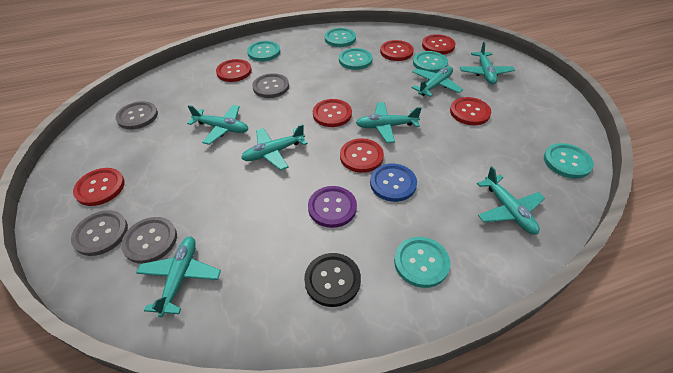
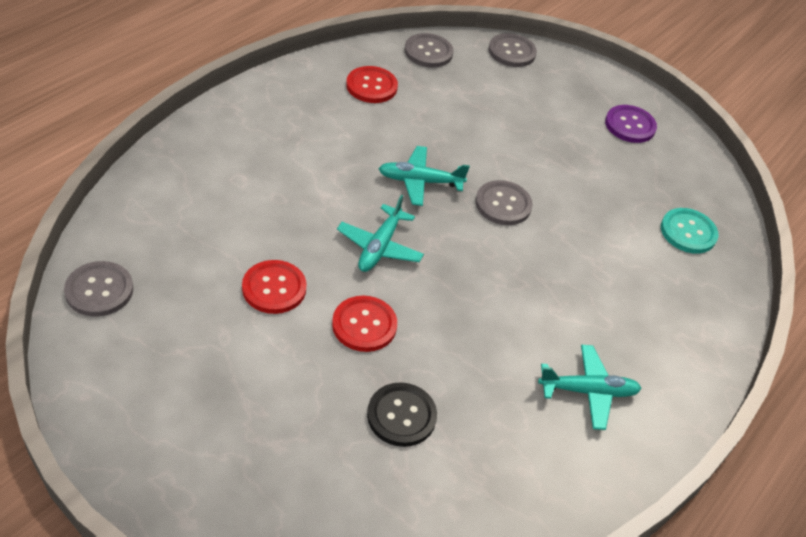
blue button: [370,164,417,202] = 1 -> none = 0
red button: [73,168,125,206] [216,59,252,82] [313,99,352,127] [340,138,384,173] [380,40,414,61] [422,34,456,54] [450,97,491,125] = 7 -> [242,260,307,314] [332,296,397,352] [346,66,398,103] = 3
turquoise button: [247,41,280,61] [325,28,356,47] [339,48,373,70] [394,237,450,288] [413,51,448,73] [544,143,594,179] = 6 -> [661,208,719,254] = 1
turquoise plane: [136,236,221,317] [187,105,248,145] [241,124,308,170] [356,102,422,143] [412,66,463,97] [460,42,515,85] [477,166,545,235] = 7 -> [337,195,424,272] [379,146,470,206] [538,345,642,430] = 3

